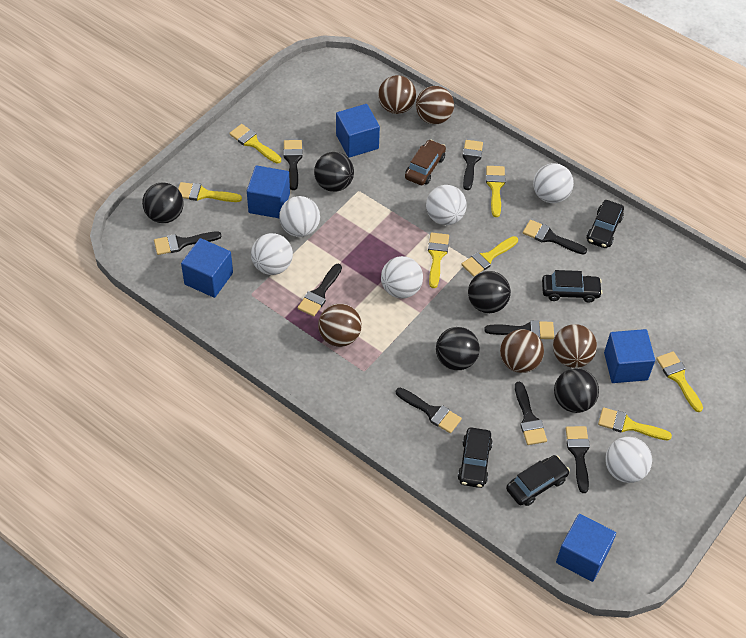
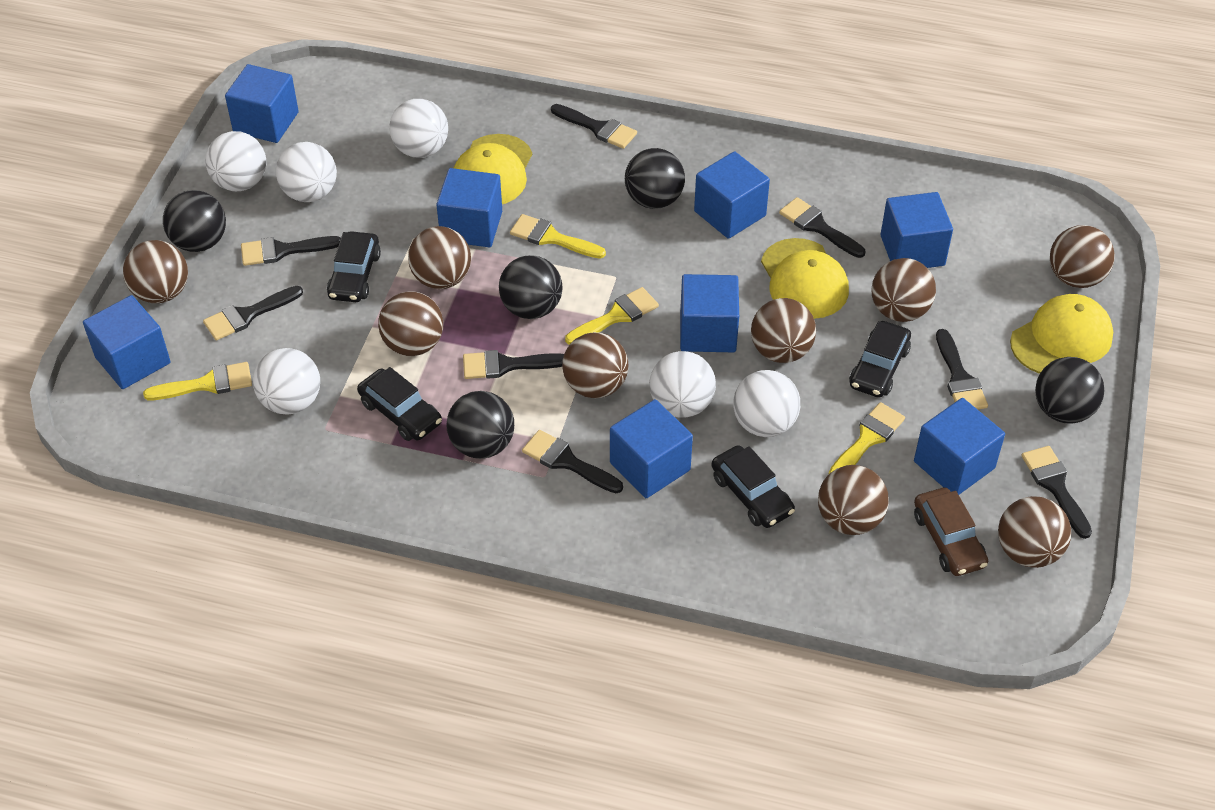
black brush: [154,232,221,255] [283,140,303,190] [297,264,342,316] [396,388,462,433] [463,140,483,190] [484,320,554,339] [515,381,547,445] [523,220,587,255] [566,426,590,493] = 9 -> [203,286,303,341] [241,236,341,266] [463,350,564,379] [522,430,623,493] [551,104,637,149] [779,197,865,258] [936,329,988,409] [1021,446,1092,539] = 8
blue cube: [181,238,233,298] [247,165,290,218] [336,104,380,158] [556,514,616,582] [604,329,655,383] = 5 -> [83,295,171,389] [225,64,299,143] [436,168,502,247] [610,399,693,498] [680,274,739,352] [694,151,770,239] [880,192,953,268] [914,398,1005,495] = 8
brown ball: [318,304,362,347] [378,75,416,114] [416,86,454,124] [500,329,544,373] [553,324,597,368] = 5 -> [123,240,188,303] [378,291,443,356] [408,226,471,289] [562,332,628,398] [751,298,816,363] [818,465,889,535] [871,258,936,322] [998,496,1071,568] [1050,225,1115,288] = 9
yellow brush: [178,182,242,202] [229,124,281,164] [428,233,449,288] [461,236,518,277] [486,166,505,217] [598,407,672,440] [656,351,703,412] = 7 -> [143,362,252,400] [510,214,606,259] [565,287,659,345] [828,402,905,475] = 4
yellow cap: none = 0 -> [454,134,532,204] [761,238,849,319] [1010,294,1113,374] = 3

